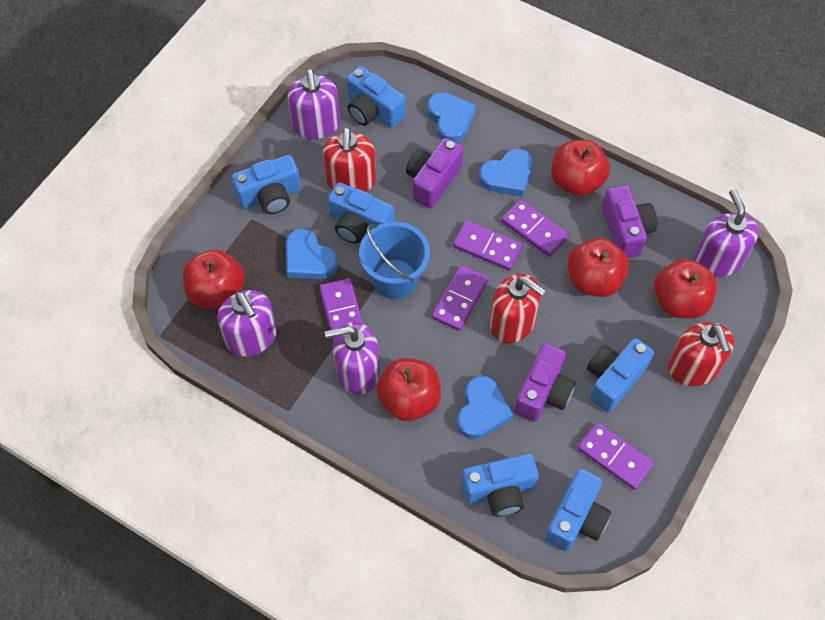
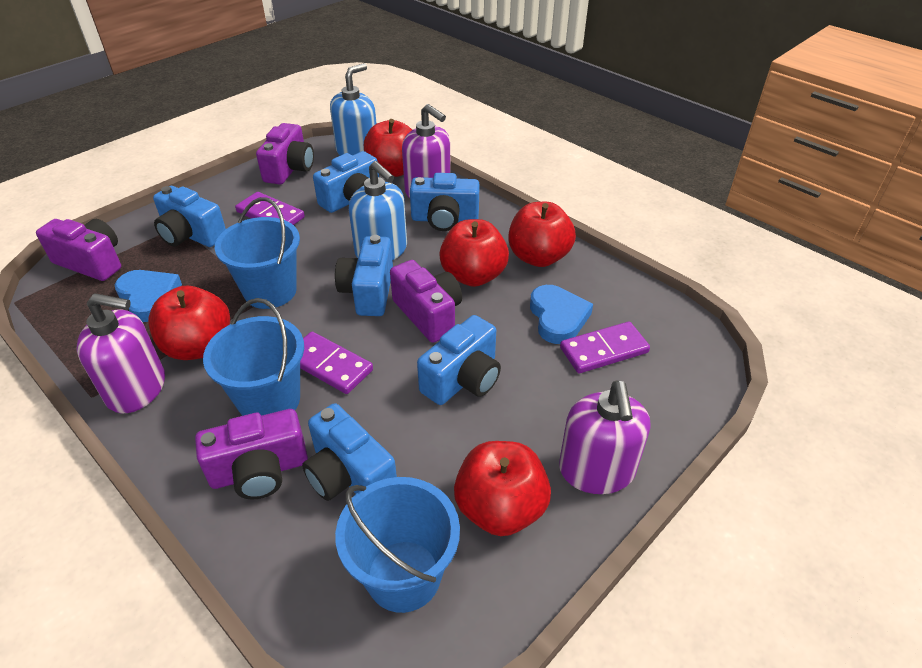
blue bucket: [359,222,430,299] = 1 -> [203,298,304,416] [215,197,300,309] [335,477,460,613] = 3
blue heart: [286,229,338,279] [427,92,476,143] [457,376,513,439] [479,149,533,196] = 4 -> [115,270,182,322] [530,285,593,344] = 2
blue soap dispenser: none = 0 -> [330,63,377,156] [349,161,407,260] = 2
purple camera: [406,138,464,209] [514,343,576,422] [602,185,657,258] = 3 -> [36,219,121,281] [195,409,308,500] [256,123,314,184] [390,260,462,343] = 4
purple domino: [319,278,363,342] [432,265,489,331] [453,221,523,271] [501,199,569,257] [578,422,654,490] = 5 -> [235,192,305,225] [300,332,373,394] [560,322,650,373] = 3
purple soap dispenser: [218,290,277,357] [287,69,340,139] [325,322,380,395] [694,189,759,277] = 4 -> [77,293,165,413] [402,104,451,198] [559,380,650,494] = 3
red soap dispenser: [323,127,376,192] [490,274,546,343] [668,322,734,386] = 3 -> none = 0

